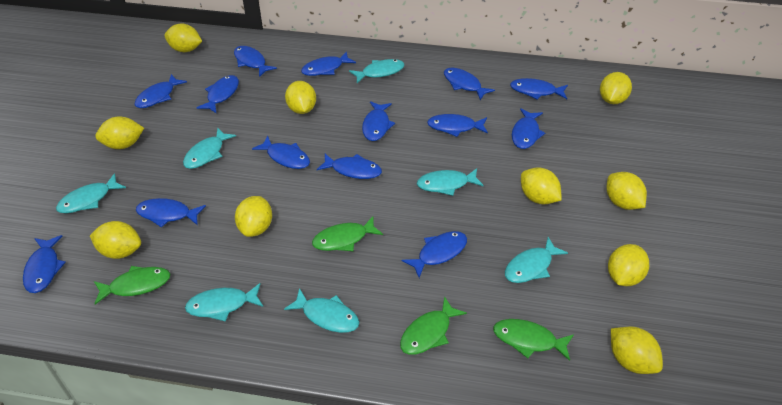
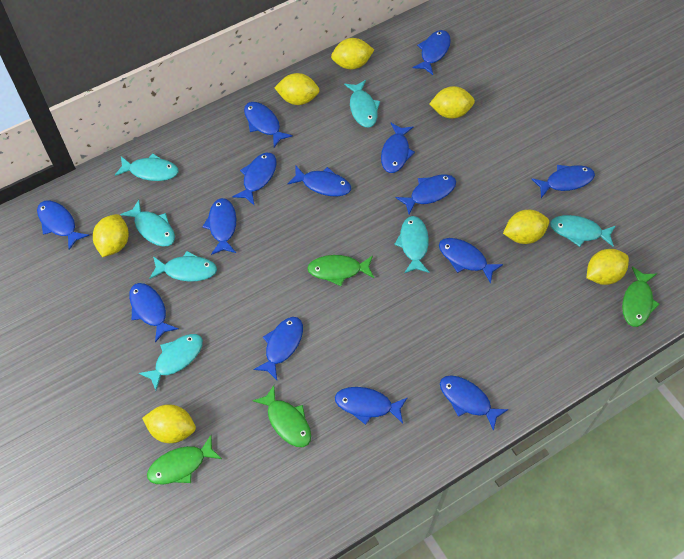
yellow lemon: [90,221,141,259] [95,116,144,149] [164,23,202,52] [235,196,272,237] [285,81,316,114] [521,167,562,204] [600,72,632,104] [607,172,647,210] [608,244,649,286] [611,326,663,374] = 10 -> [93,214,129,257] [142,404,196,443] [274,73,320,105] [331,38,374,69] [429,86,475,119] [503,210,549,244] [587,249,629,285] = 7

